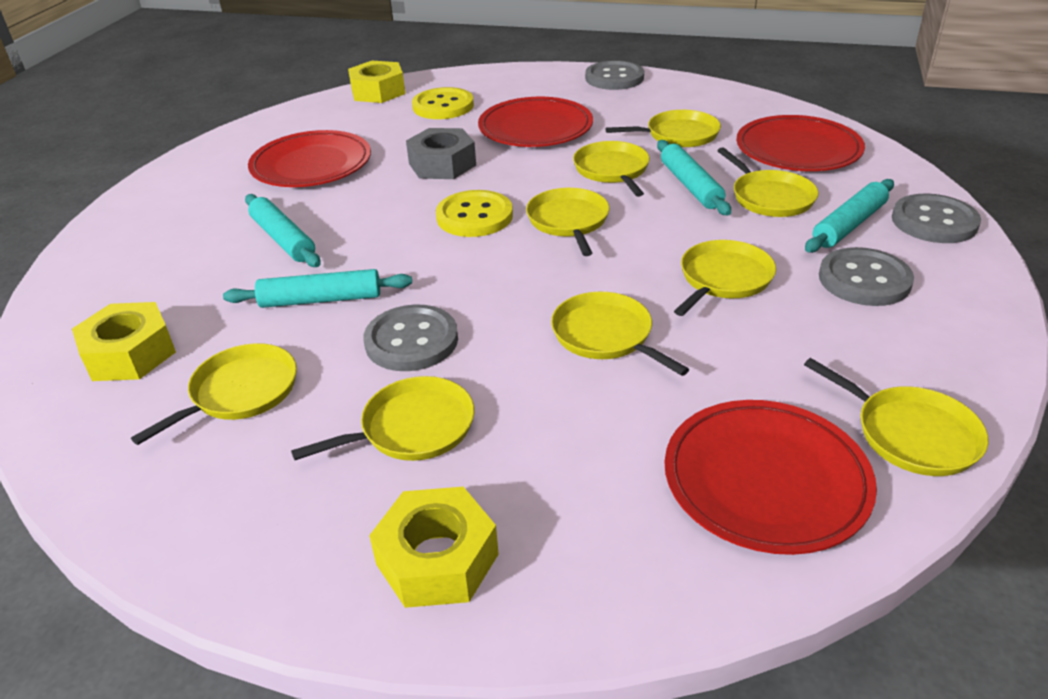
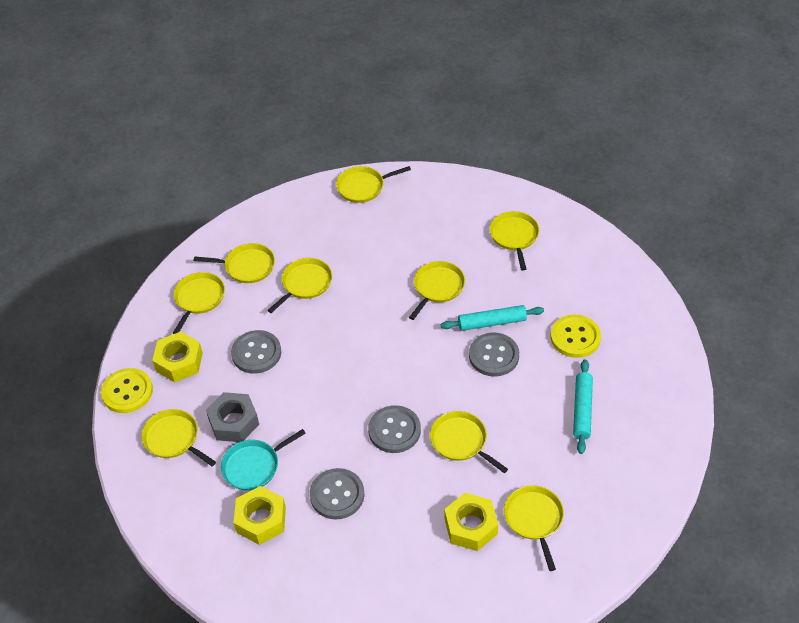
red plate: [248,130,371,187] [478,97,593,147] [665,400,877,555] [736,115,865,171] = 4 -> none = 0
turquoise pan: none = 0 -> [221,429,306,490] = 1
turquoise rolling pin: [223,269,412,308] [245,194,321,267] [657,140,731,215] [805,179,894,253] = 4 -> [441,305,544,331] [573,359,593,454] = 2

